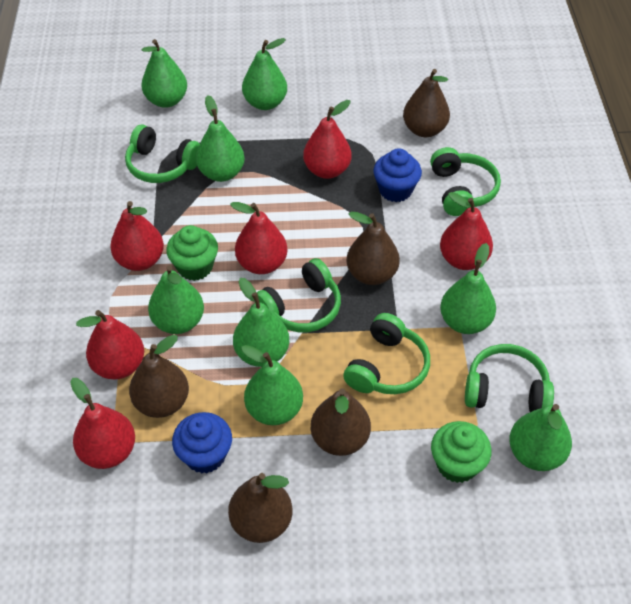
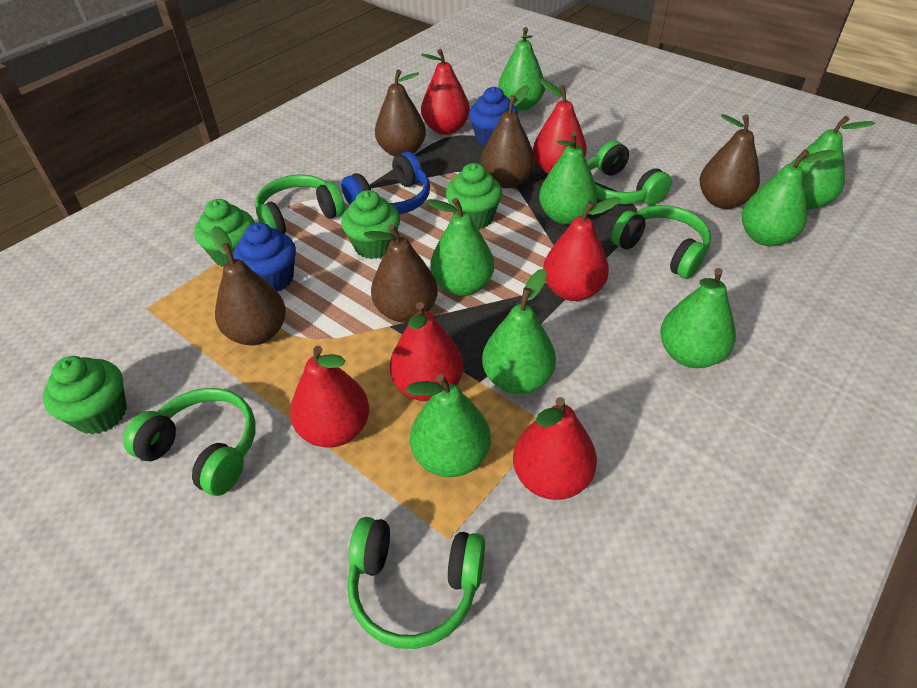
blue headphones: none = 0 -> [341,152,430,214] = 1
green cupcake: [166,225,218,281] [431,421,492,483] = 2 -> [43,356,127,434] [194,199,255,267] [341,190,400,259] [446,163,502,230] = 4

